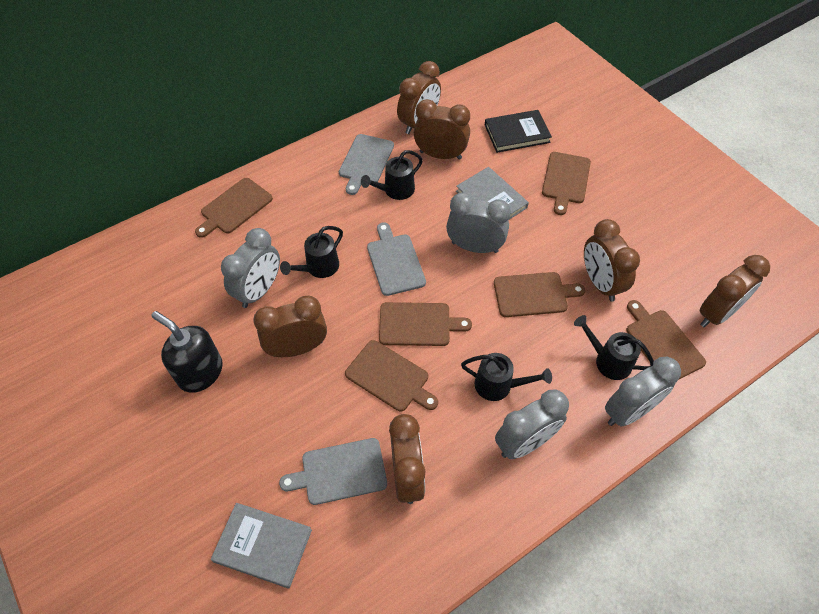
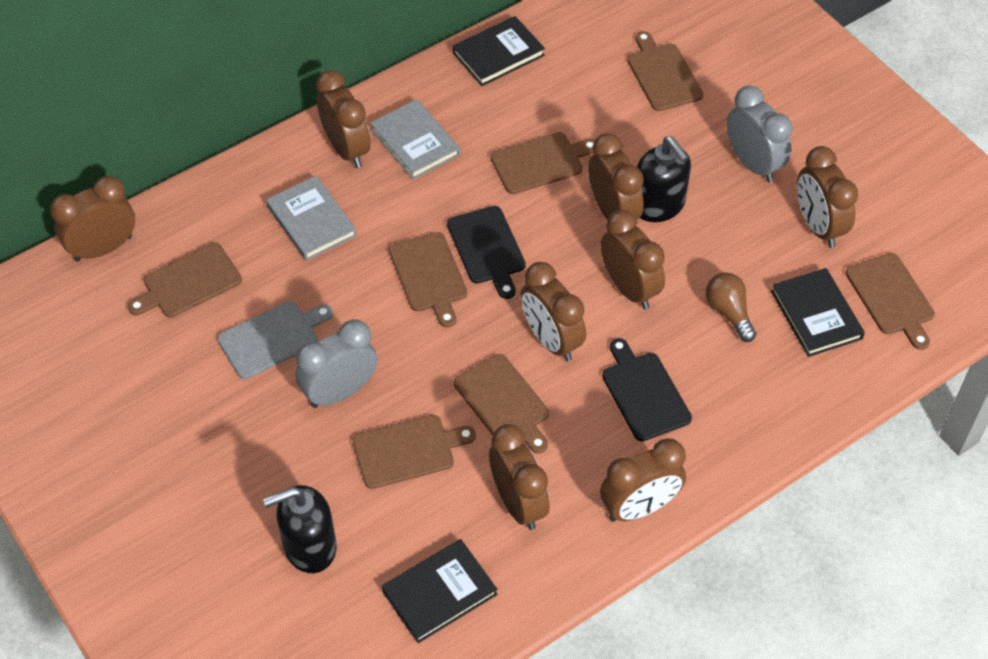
black book: [485,110,552,153] = 1 -> [382,539,497,643] [452,16,545,86] [771,268,865,357] = 3
black cutting board: none = 0 -> [447,206,526,299] [602,338,692,441] = 2
black soap dispenser: [151,311,223,393] = 1 -> [263,485,337,573] [637,136,691,222] = 2
black watering can: [280,226,343,278] [361,150,423,200] [461,353,552,401] [574,315,654,380] = 4 -> none = 0
brown clock: [253,296,327,357] [389,414,426,504] [397,61,441,134] [414,99,470,160] [584,219,640,302] [700,255,770,327] = 6 -> [50,176,135,262] [316,70,371,168] [489,424,550,530] [520,262,586,362] [588,133,644,219] [600,438,686,522] [601,210,665,309] [797,146,858,248] = 8
brown cutting board: [195,178,273,238] [345,340,438,412] [379,302,472,346] [494,272,585,317] [542,152,591,215] [626,300,706,380] = 6 -> [128,243,242,318] [353,415,476,489] [389,232,467,328] [454,354,549,453] [491,132,595,194] [627,31,703,111] [845,253,935,350] = 7
brown light bulb: none = 0 -> [705,272,756,342] = 1
grey clock: [221,228,280,308] [446,192,511,253] [495,389,569,459] [605,357,681,426] = 4 -> [296,319,377,408] [726,86,793,182] = 2
grey cutting board: [279,438,387,505] [339,134,394,195] [367,222,426,296] = 3 -> [217,301,333,379] = 1

